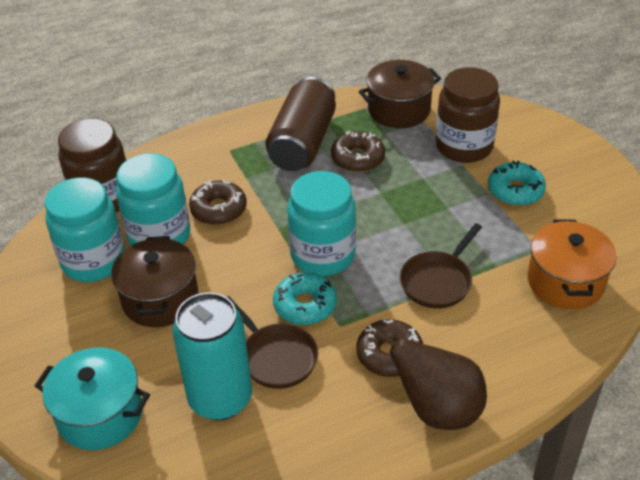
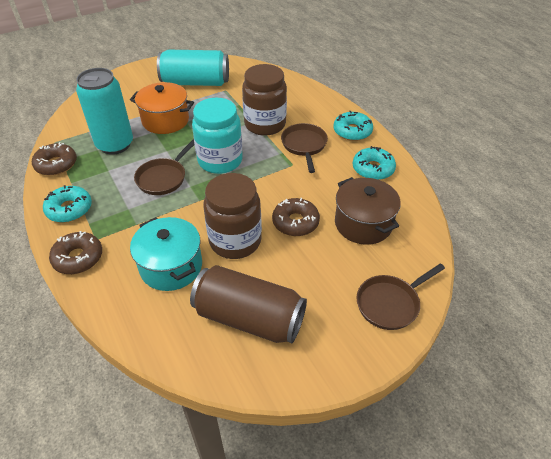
brown pan: [227,296,318,389] [400,223,482,308] = 2 -> [134,139,195,195] [281,123,328,173] [356,263,445,330] = 3
brown pear: [373,330,487,430] = 1 -> none = 0
brown pot: [111,236,198,327] [359,60,441,128] = 2 -> [335,177,401,245] = 1
turquoise can: [172,292,252,420] = 1 -> [76,68,133,155] [157,50,229,86] = 2
turquoise donut: [273,272,337,325] [488,160,546,206] = 2 -> [43,185,92,223] [333,111,373,141] [353,146,396,180] = 3
turquoise jar: [45,177,125,282] [116,153,190,245] [287,171,356,276] = 3 -> [192,98,243,174] = 1

